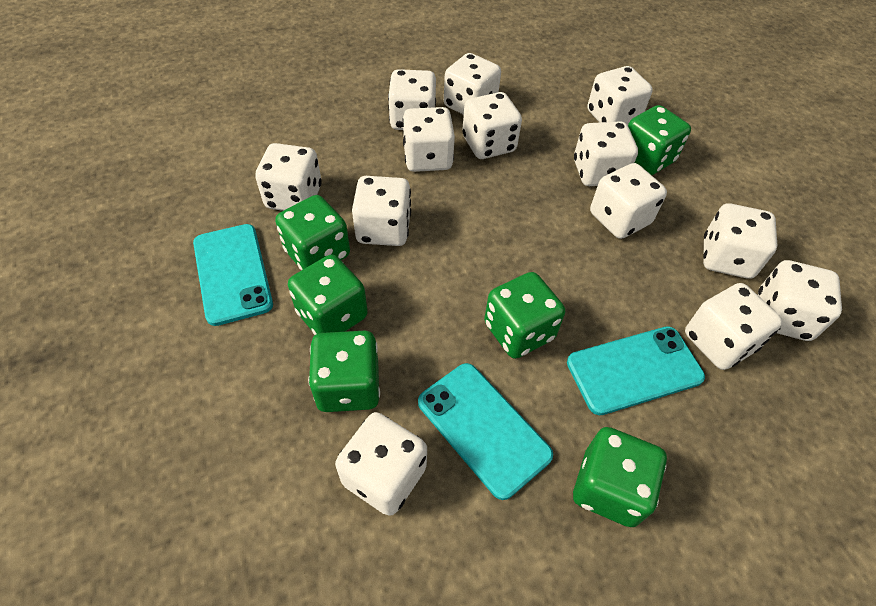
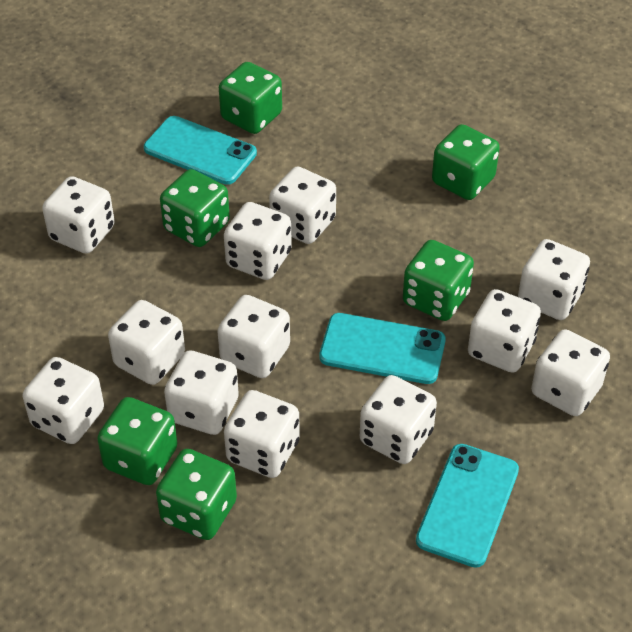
white dice: [255,143,322,211] [335,412,427,516] [352,176,411,246] [388,69,436,130] [402,107,455,172] [444,53,501,115] [462,92,522,159] [574,121,638,186] [587,66,653,125] [590,163,667,239] [685,283,783,370] [703,203,778,279] [758,260,842,341] = 13 -> [23,357,104,444] [42,176,115,254] [108,300,185,385] [164,351,239,435] [217,295,290,378] [224,202,292,280] [224,390,300,478] [269,167,336,244] [360,375,437,464] [468,289,541,373] [518,239,590,320] [531,329,610,416] = 12

